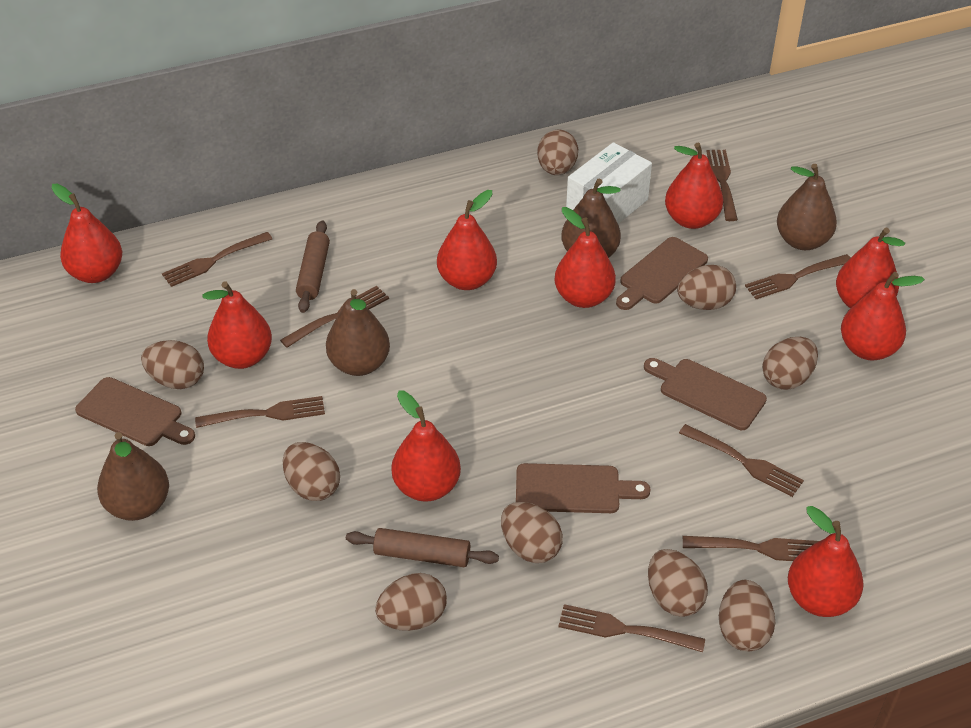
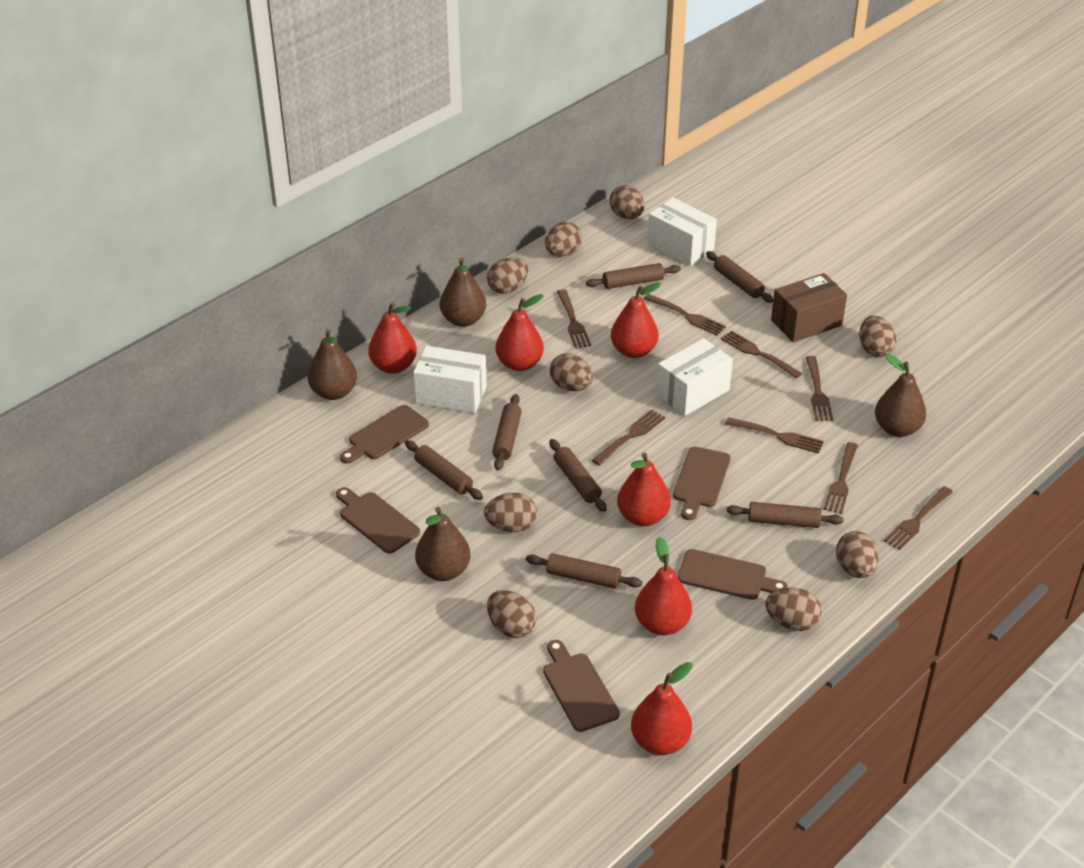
brown box: none = 0 -> [771,273,847,342] = 1
brown cutting board: [75,377,195,446] [516,463,651,513] [616,237,708,310] [644,358,767,430] = 4 -> [336,487,420,554] [340,405,429,464] [543,640,620,732] [673,447,731,520] [678,549,788,600] = 5
brown rolling pin: [296,220,330,313] [346,528,499,567] = 2 -> [405,440,483,500] [492,394,522,470] [526,553,642,589] [549,439,607,512] [586,263,681,289] [706,251,773,303] [726,502,844,528] = 7
red pear: [51,184,122,283] [202,281,272,369] [391,390,461,501] [437,190,497,290] [554,207,616,308] [665,143,723,229] [788,506,864,617] [836,228,905,308] [841,272,925,360] = 9 -> [368,302,417,374] [495,294,544,371] [611,282,661,358] [617,453,671,526] [631,662,692,755] [635,537,692,635] = 6
white box: [566,142,652,224] = 1 -> [413,346,487,413] [647,198,717,266] [656,338,733,416] = 3

